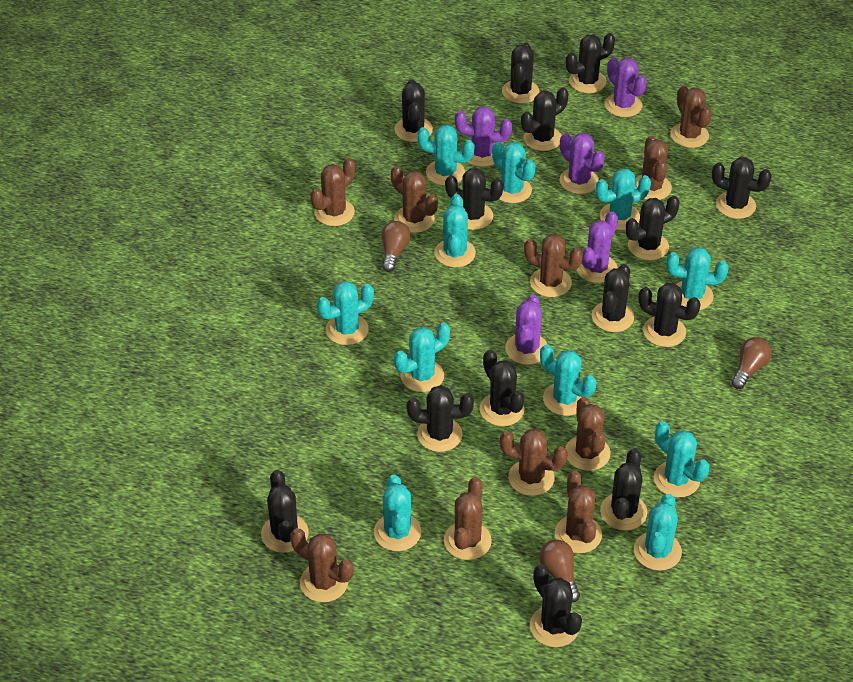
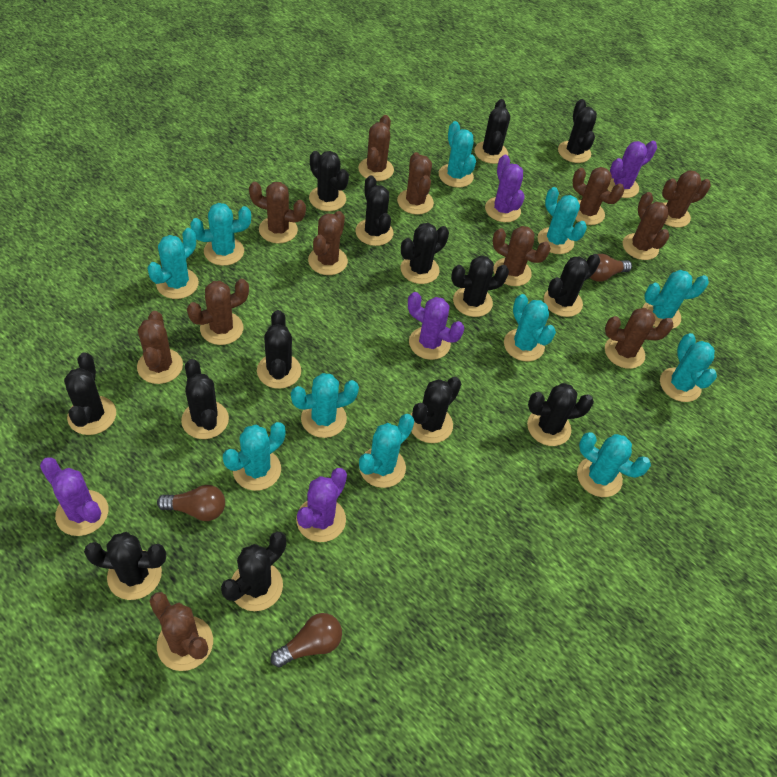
brown cactus: [290,528,354,602] [310,158,355,226] [391,166,438,233] [444,477,492,560] [500,429,568,496] [524,234,583,297] [554,470,602,553] [565,397,611,471] [635,136,672,200] [670,86,712,148] = 10 -> [137,311,183,384] [149,592,213,671] [187,279,249,345] [249,182,306,243] [308,211,348,275] [358,115,394,181] [397,152,434,215] [492,226,551,286] [573,167,624,225] [605,308,673,369] [623,192,669,260] [662,170,711,228] = 12

